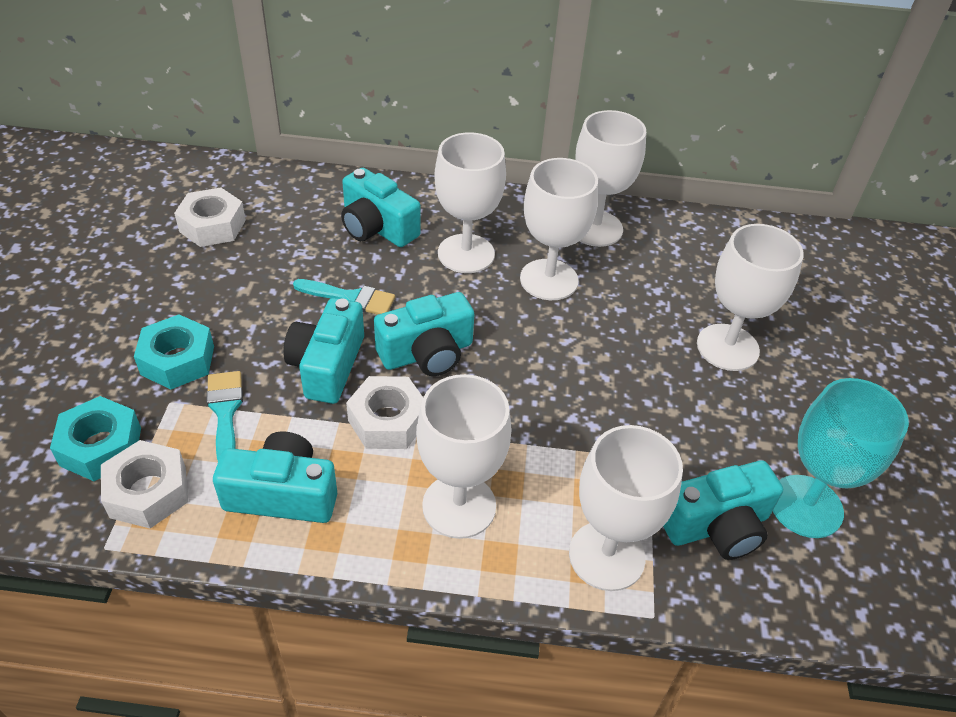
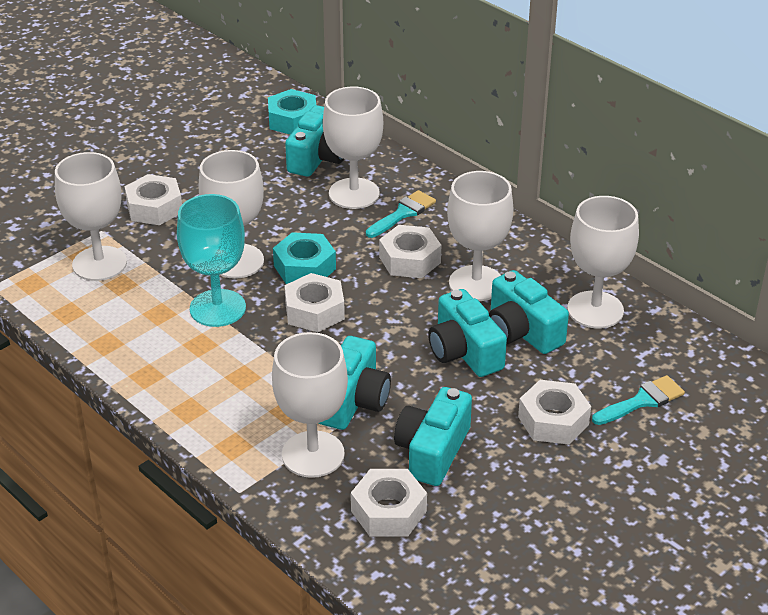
white nut: [101,440,188,528] [174,188,246,247] [346,376,423,449] = 3 -> [125,174,182,225] [284,273,345,332] [351,469,427,537] [379,225,441,278] [518,380,591,445] = 5

